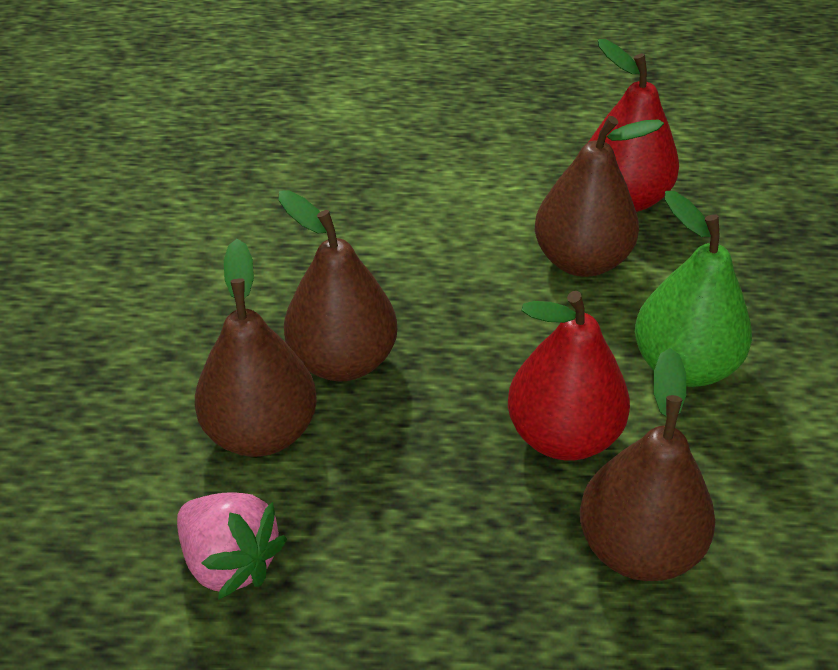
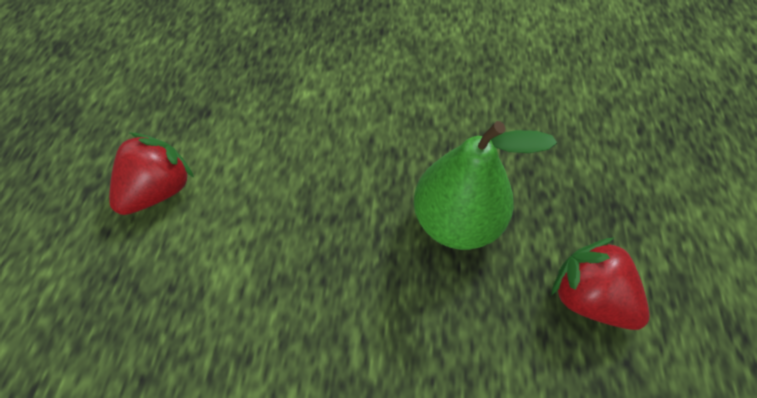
brown pear: [195,239,317,457] [278,190,397,381] [535,116,664,277] [580,348,715,581] = 4 -> none = 0
pink strawberry: [177,492,287,600] = 1 -> none = 0
red pear: [508,291,630,460] [589,39,679,212] = 2 -> none = 0
red strawberry: none = 0 -> [109,133,194,215] [551,237,650,330] = 2

